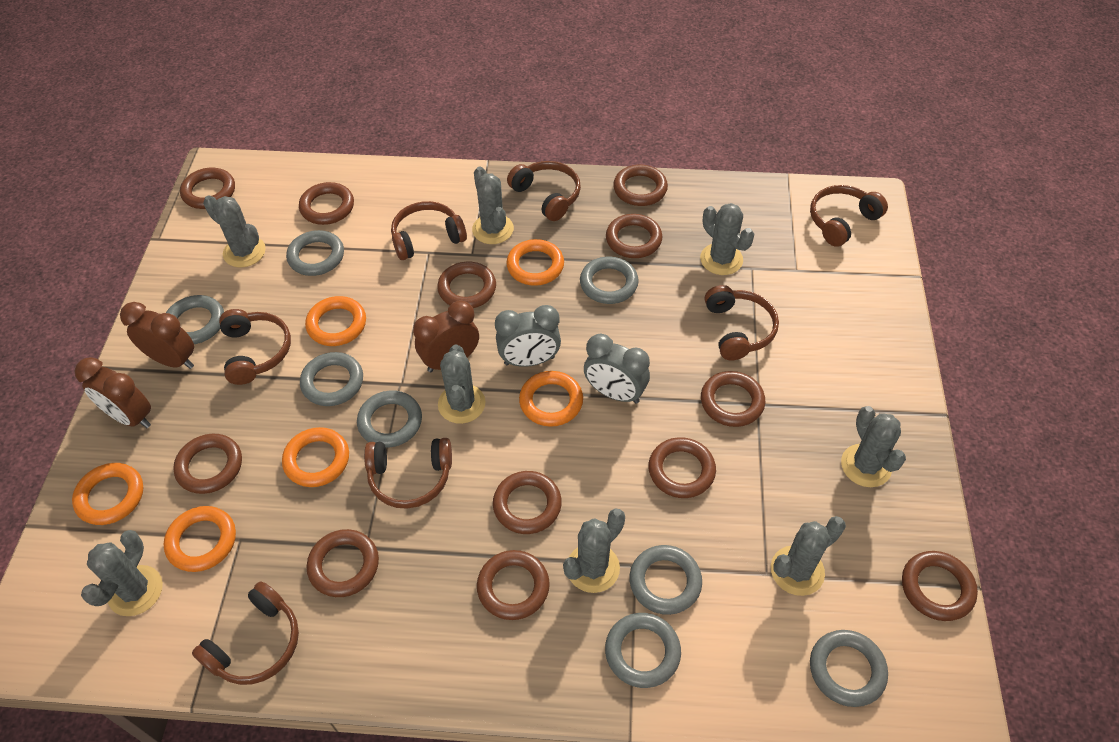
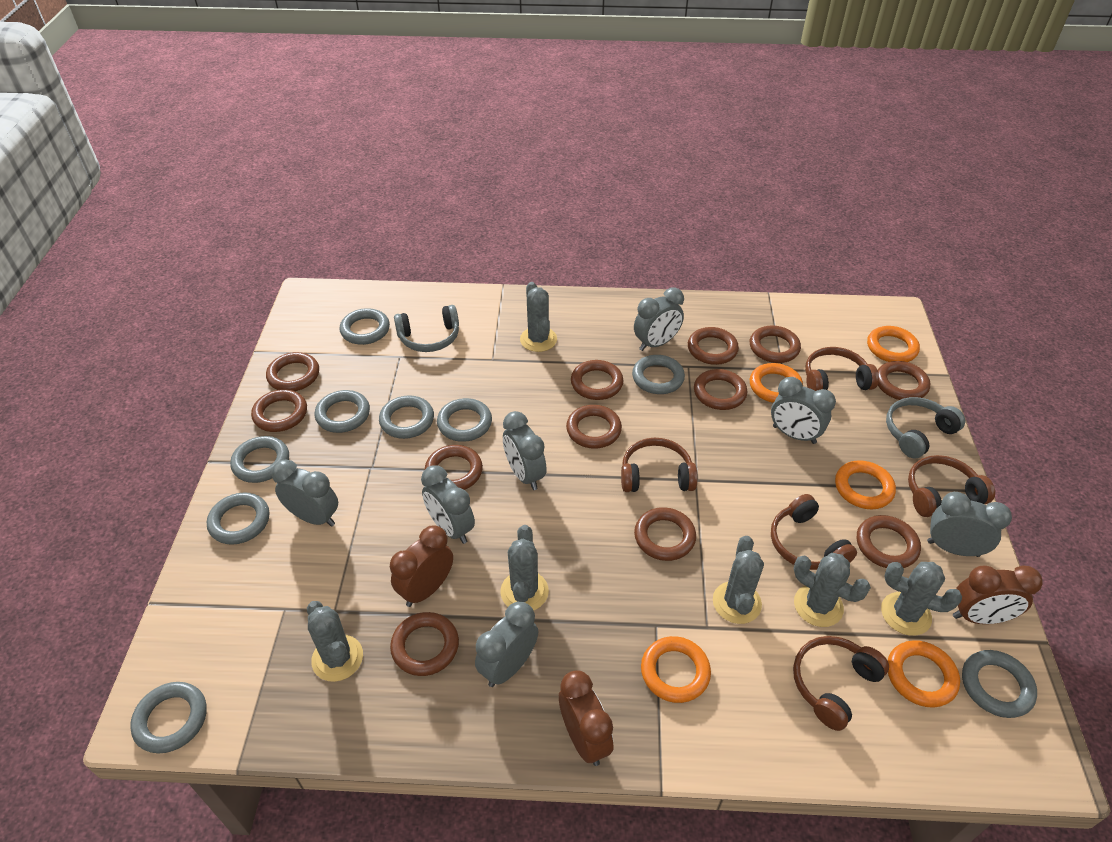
brown headphones: [192,581,299,685] [219,309,291,385] [364,438,452,509] [391,201,467,260] [507,161,581,221] [705,285,779,361] [810,185,888,247] = 7 -> [621,438,698,492] [771,494,857,570] [793,636,889,731] [805,347,879,391] [908,455,995,517] = 5
grey cactus: [81,530,163,616] [203,195,266,268] [438,344,486,424] [472,166,514,244] [563,509,625,593] [700,203,754,275] [771,516,846,596] [841,406,906,487] = 8 -> [307,601,363,682] [500,525,549,610] [520,282,557,352] [713,536,764,624] [794,553,871,627] [881,562,962,636] = 6
grey clock: [495,305,561,367] [584,334,650,404] = 2 -> [271,459,338,527] [421,465,475,544] [475,602,538,687] [503,411,547,490] [634,288,684,351] [771,377,836,444] [927,492,1012,557] = 7
grey headphones: none = 0 -> [394,305,459,352] [886,397,965,458] = 2
grey ring: [166,295,224,344] [286,230,344,276] [300,352,363,406] [357,390,422,448] [580,257,639,304] [605,613,681,688] [629,545,702,615] [810,630,888,707] = 8 -> [130,682,207,753] [207,493,269,545] [230,436,289,483] [315,390,370,433] [340,308,390,345] [379,395,434,439] [437,398,492,442] [632,355,685,394] [962,650,1037,718] = 9
orange ring: [72,463,143,525] [164,506,236,572] [282,427,349,487] [305,296,366,346] [506,239,564,286] [519,371,583,427] = 6 -> [641,636,711,703] [750,363,803,403] [835,460,896,509] [867,326,920,362] [888,640,960,707] = 5

